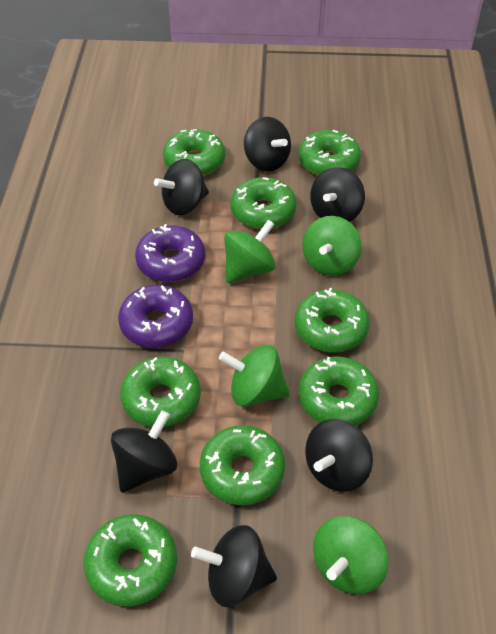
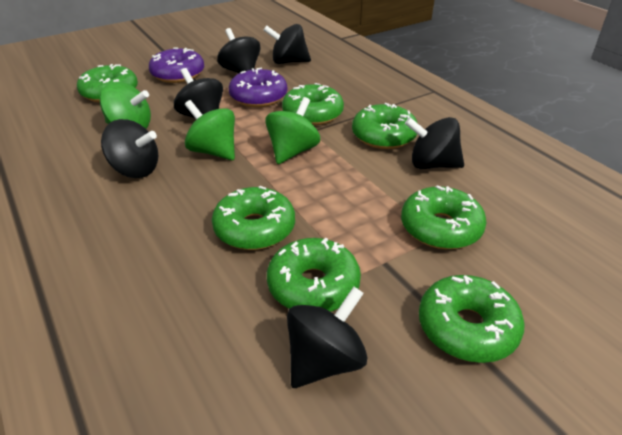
green donut: [84,514,177,607] [120,356,201,427] [163,129,225,176] [200,425,285,505] [231,177,297,229] [295,288,370,353] [298,130,361,176] [299,356,379,425] = 8 -> [77,64,138,102] [212,186,295,250] [267,238,361,312] [282,83,344,125] [352,103,417,149] [401,185,487,249] [419,275,525,363] = 7
green spinning top: [219,345,290,407] [224,220,275,283] [302,216,361,276] [313,516,389,594] = 4 -> [100,82,151,129] [185,100,235,160] [265,97,320,164] = 3

